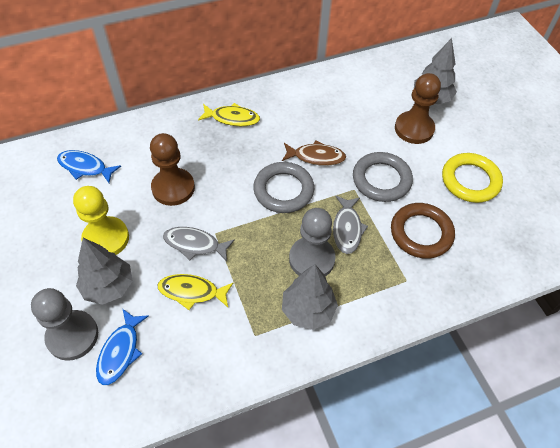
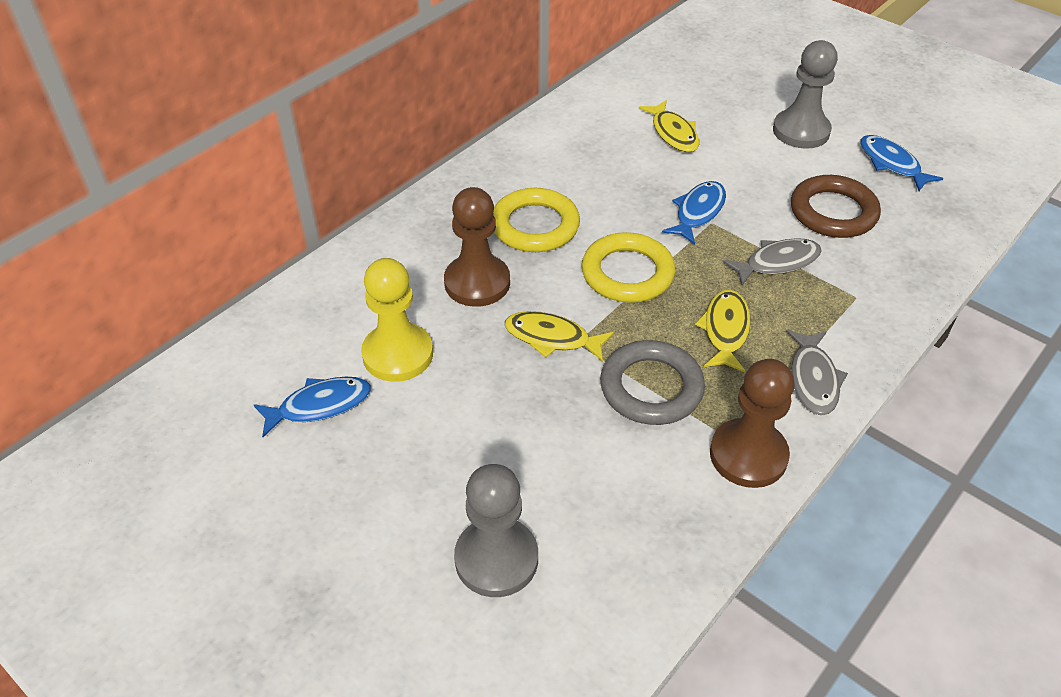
blue fish: [57,150,121,183] [96,308,149,385] = 2 -> [253,377,371,437] [662,181,726,245] [860,135,943,191] = 3
brown fish: [282,140,346,166] = 1 -> none = 0
grey ring: [253,162,314,213] [353,152,413,202] = 2 -> [600,340,705,425] = 1
grey tree: [76,238,132,305] [282,264,338,330] [414,38,457,104] = 3 -> none = 0
yellow fish: [158,274,233,310] [198,103,260,126] = 2 -> [505,311,614,362] [639,100,699,152] [695,290,751,372] = 3
yellow ring: [442,153,503,203] = 1 -> [493,188,580,252] [582,232,675,303] = 2

